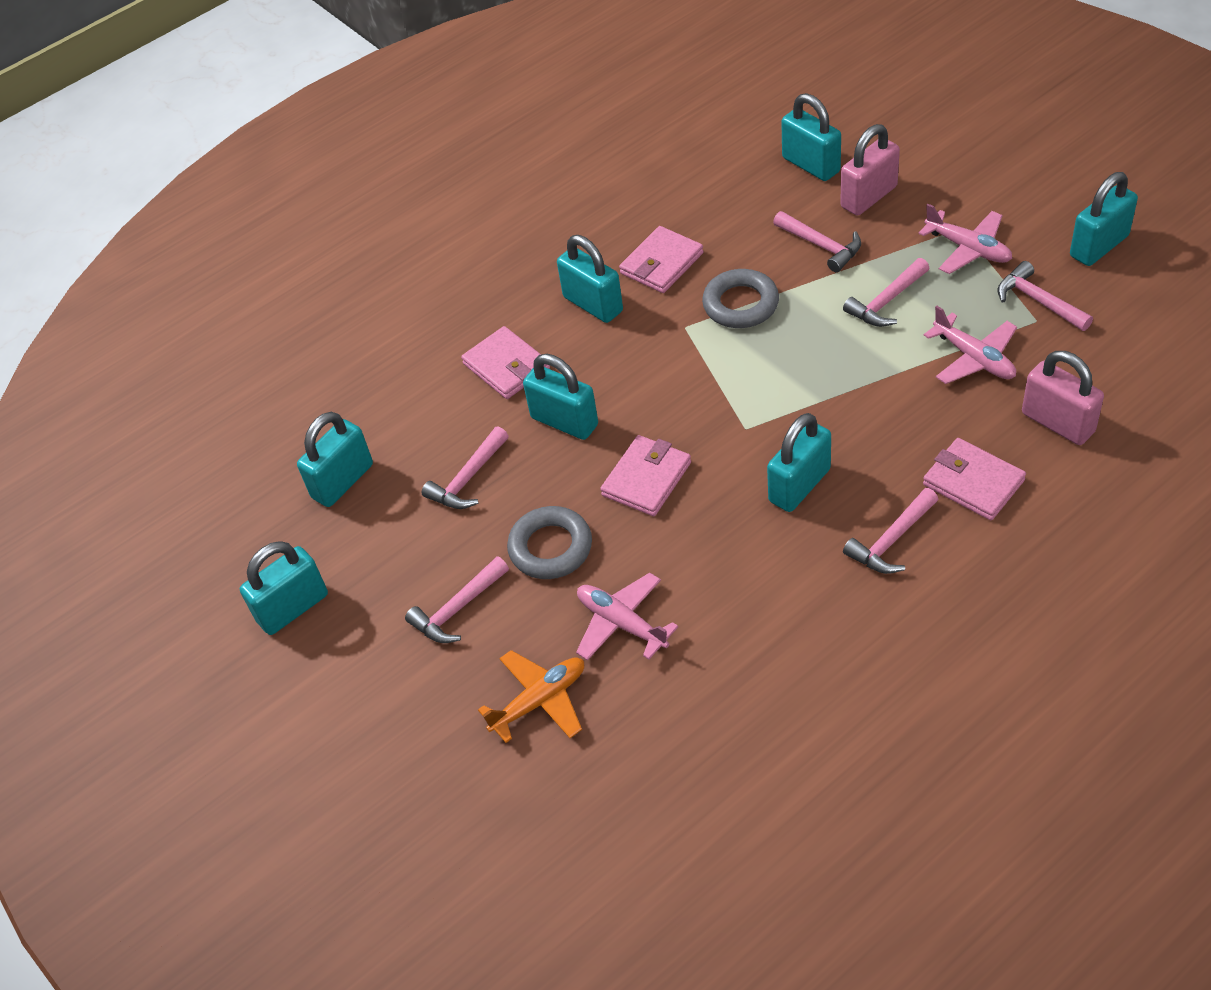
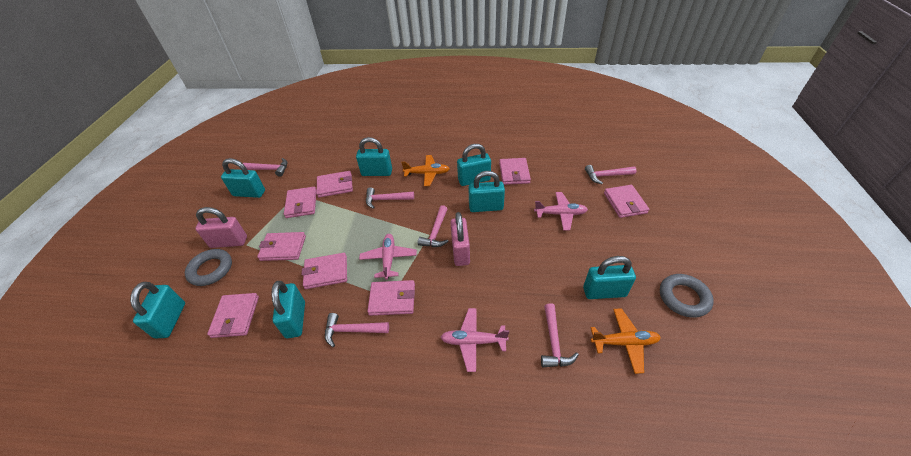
orange plane: [478,650,584,743] = 1 -> [401,155,450,186] [591,308,661,374] = 2
pink wallet: [461,326,550,399] [600,435,691,516] [619,226,703,293] [923,438,1026,520] = 4 -> [207,293,259,338] [257,232,306,261] [284,187,317,218] [301,253,347,289] [317,171,353,198] [367,280,415,316] [499,158,531,185] [604,185,649,218] = 8

